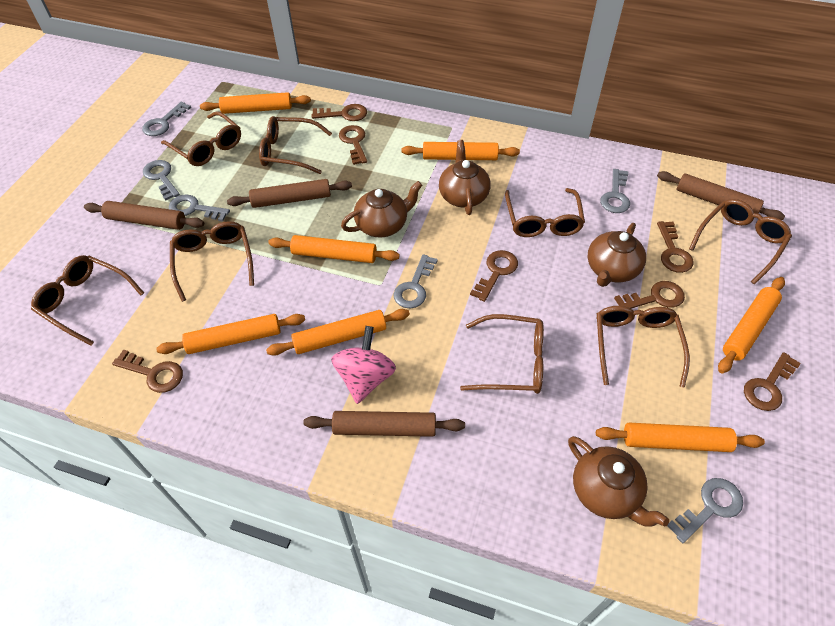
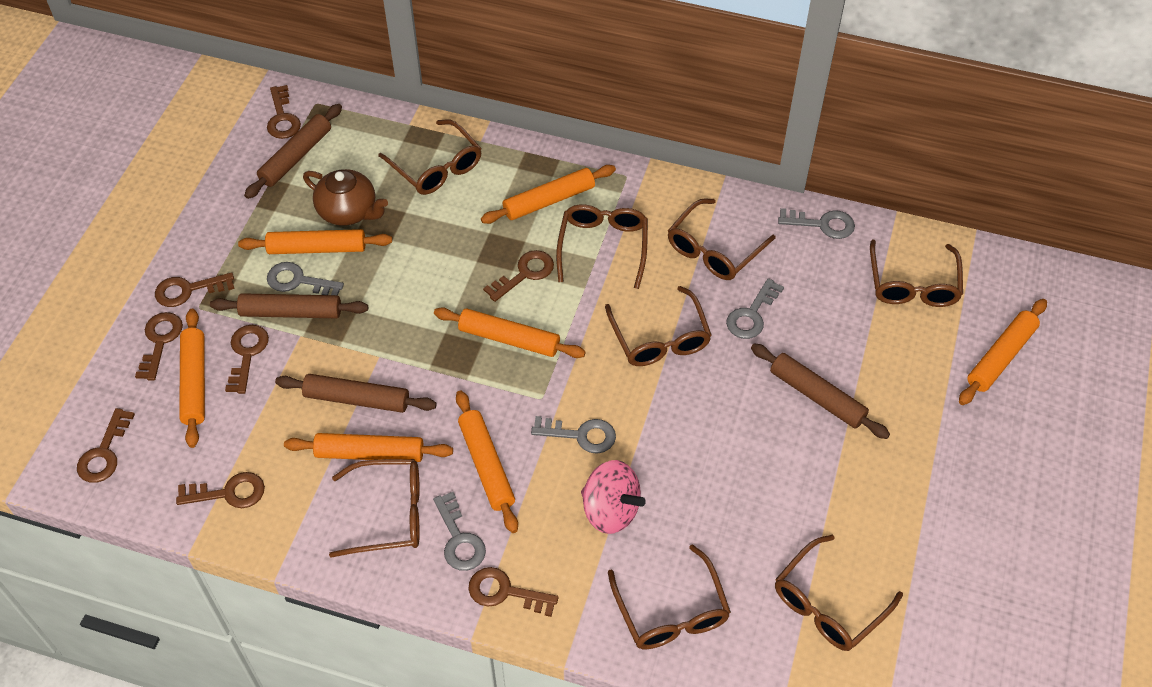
brown key: [112,350,183,393] [311,104,367,121] [339,125,367,165] [470,250,518,302] [614,281,685,309] [657,221,693,273] [744,352,801,411] = 7 -> [77,408,135,483] [135,312,183,381] [155,272,234,307] [176,472,265,508] [225,325,269,394] [267,85,301,139] [469,567,558,617] [483,250,554,302] = 8
brown teapot: [341,181,422,237] [439,140,491,215] [568,436,669,527] [588,223,646,287] = 4 -> [303,169,388,226] = 1
grey key: [142,102,191,136] [143,160,180,201] [169,194,230,221] [394,254,438,309] [600,169,630,213] [667,478,743,543] = 6 -> [267,262,344,295] [433,492,486,571] [531,416,616,454] [726,278,784,339] [778,208,855,239] = 5

